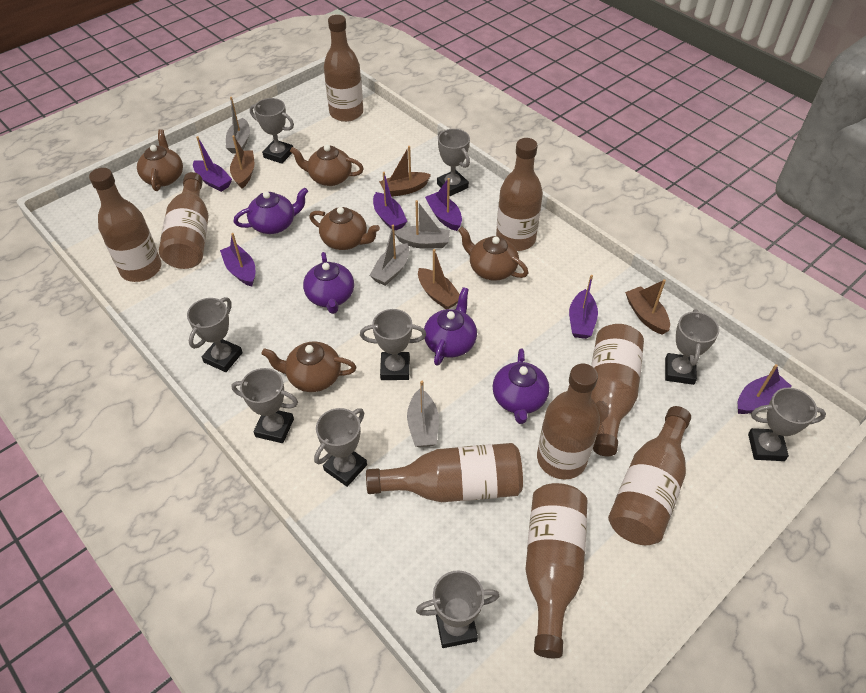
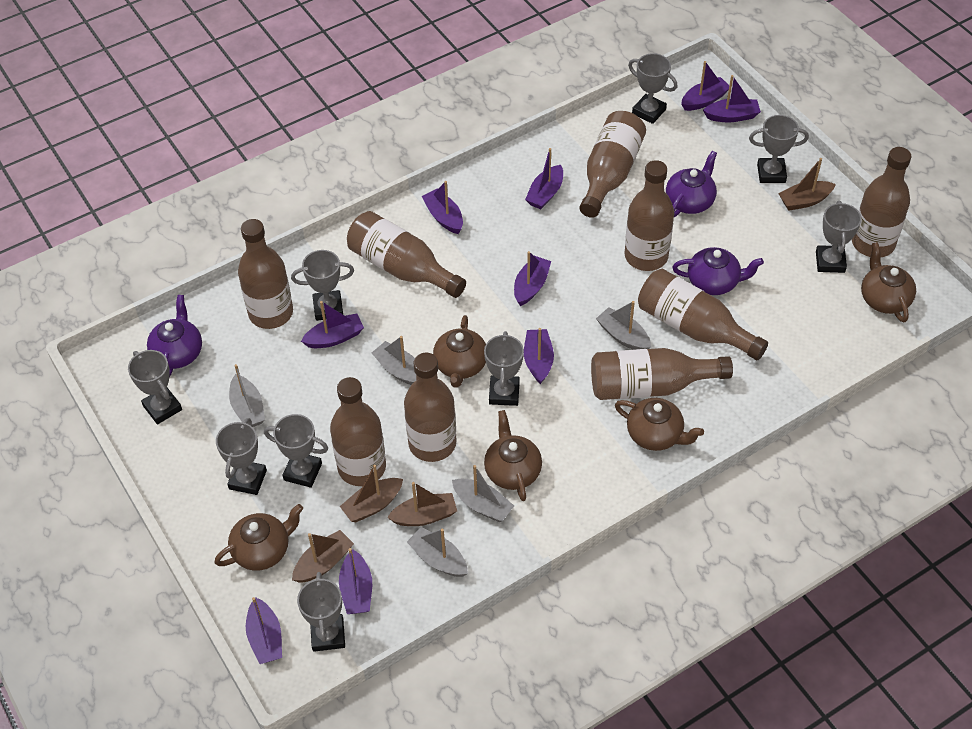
grey boat: [226,97,250,154] [369,225,409,286] [395,200,450,249] [407,381,439,447] = 4 -> [229,364,265,427] [372,336,416,385] [407,527,468,577] [452,465,514,522] [596,301,651,350] = 5
purple boat: [193,136,232,192] [220,233,255,286] [373,172,407,231] [425,178,462,231] [569,275,598,339] [738,364,792,414] = 6 -> [246,597,282,664] [301,301,364,348] [339,548,372,614] [422,181,463,234] [514,251,551,306] [524,328,554,384] [525,148,563,209] [681,61,729,111] [703,75,761,122] = 9
purple teapot: [234,188,308,234] [303,252,354,314] [424,287,477,366] [493,348,549,424] = 4 -> [147,295,202,377] [666,151,717,217] [672,247,764,295] = 3

